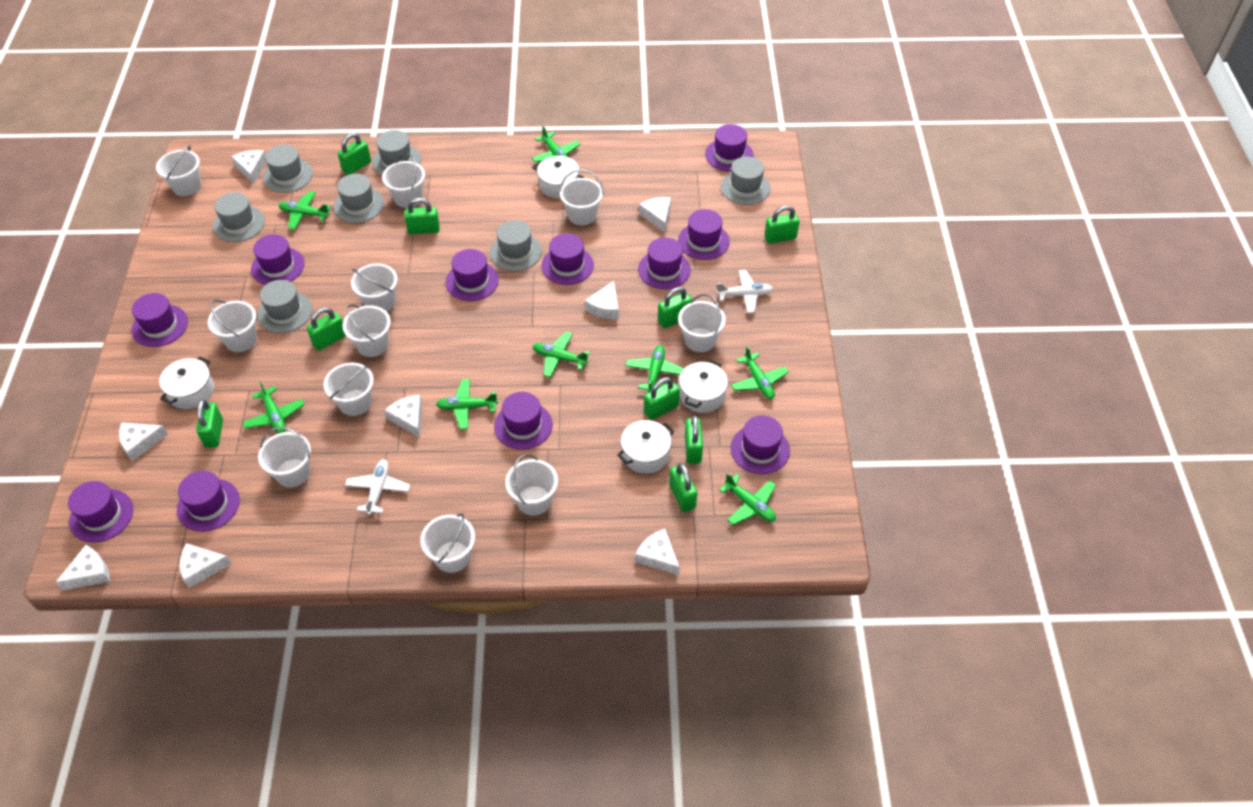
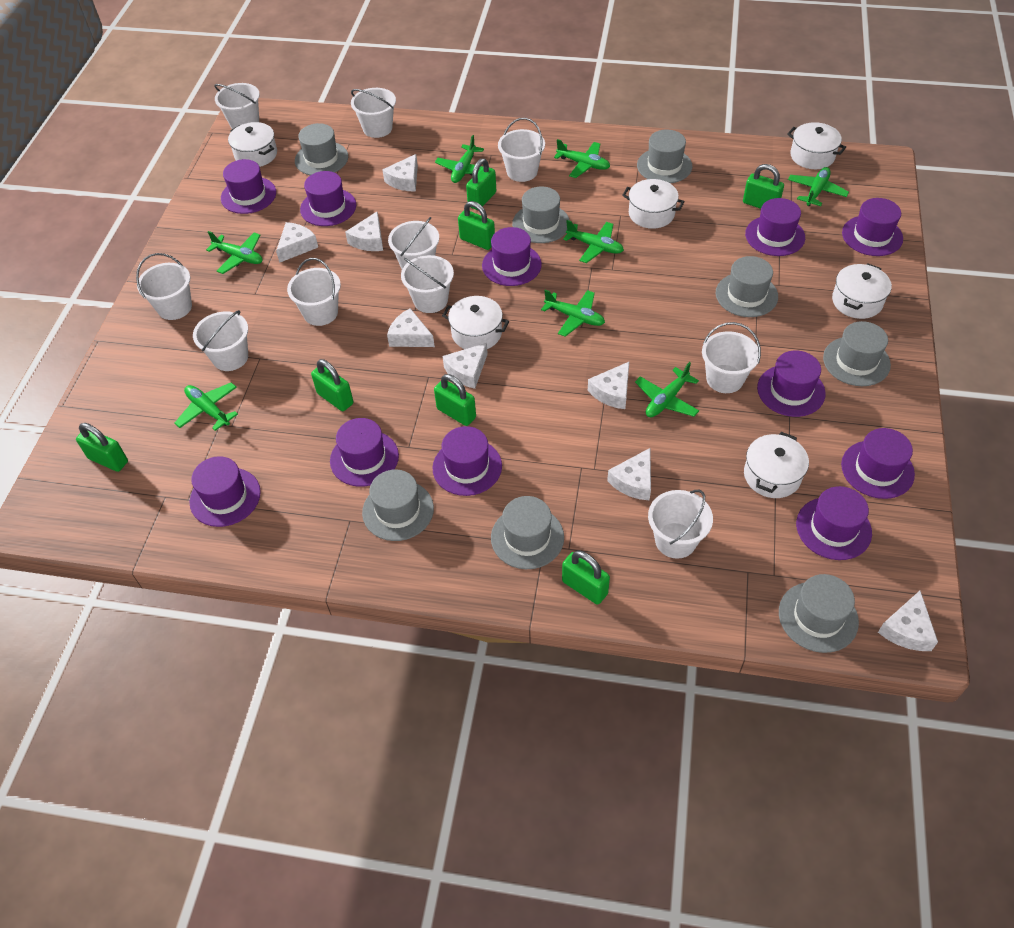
green padlock: [196,399,223,448] [307,307,346,351] [338,133,371,175] [405,198,440,234] [644,377,680,420] [658,287,692,328] [669,463,697,512] [685,415,703,464] [764,205,800,244] = 9 -> [76,423,128,472] [311,359,353,411] [434,374,476,426] [458,201,495,250] [466,158,496,210] [562,550,610,605] [743,164,784,209] = 7
grey hat: [213,192,265,242] [257,280,312,333] [263,145,313,193] [333,174,384,223] [372,130,421,175] [490,220,542,271] [721,157,771,205] = 7 -> [295,123,348,175] [362,469,434,541] [491,496,564,569] [512,187,570,243] [637,130,693,183] [716,256,778,317] [779,574,859,653] [823,321,891,386] = 8
white bucket: [156,146,201,196] [208,300,257,352] [258,427,311,488] [323,363,374,416] [343,304,391,357] [351,263,398,312] [382,153,425,208] [420,513,475,573] [505,454,558,516] [559,169,604,225] [678,294,726,352] = 11 -> [136,253,192,320] [193,310,248,371] [214,83,260,129] [287,258,341,326] [351,88,396,138] [388,217,439,269] [401,255,454,313] [498,118,545,182] [648,490,713,559] [702,322,761,393] = 10
white plane: [345,459,410,515] [716,270,773,313] = 2 -> none = 0
white pot: [159,356,214,409] [533,156,584,198] [617,420,674,474] [679,360,728,413] = 4 -> [228,122,277,167] [442,296,509,349] [622,179,685,229] [744,432,809,498] [787,122,846,169] [832,264,892,319] = 6

